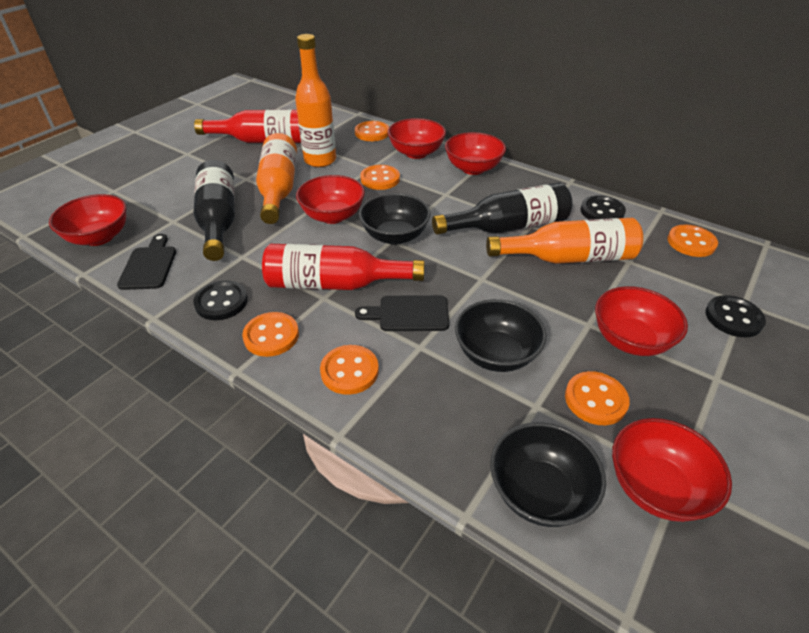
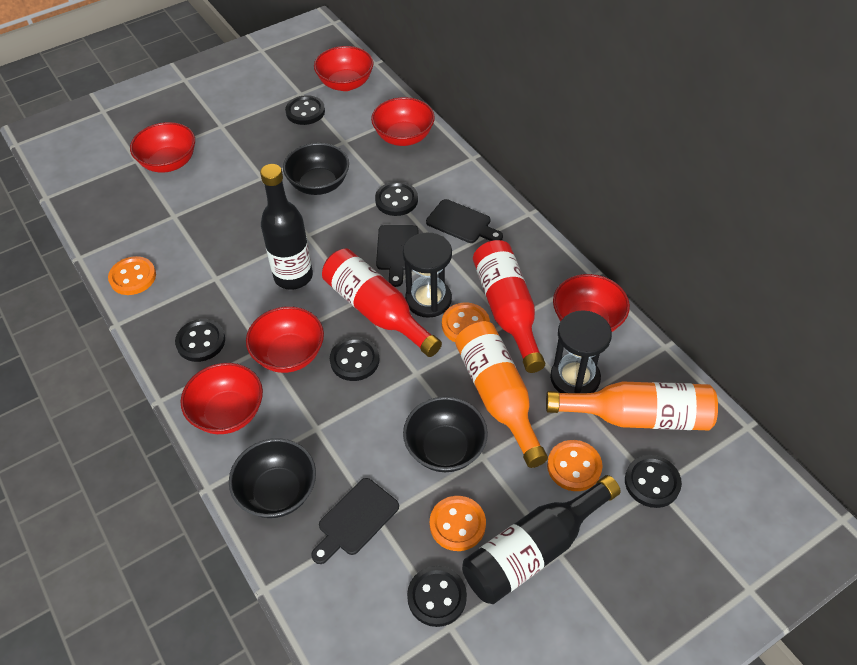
black button: [193,280,248,320] [581,195,626,220] [705,295,766,338] = 3 -> [175,319,225,362] [285,95,325,125] [330,337,379,381] [375,182,418,216] [407,566,467,627] [625,455,682,508] = 6
black cutting board: [117,234,176,290] [355,295,449,331] = 2 -> [311,478,399,564] [376,225,418,287] [426,199,503,243] = 3
black hourglass: none = 0 -> [403,232,452,318] [550,310,612,393] = 2
orange bottle: [256,133,297,224] [295,34,336,167] [486,218,643,264] = 3 -> [455,321,548,468] [546,381,718,430] = 2
orange button: [242,312,299,357] [320,345,379,395] [355,121,389,141] [360,165,400,190] [565,371,630,425] [667,225,718,257] = 6 -> [108,256,156,295] [430,496,486,551] [442,303,490,342] [547,440,602,491] = 4

